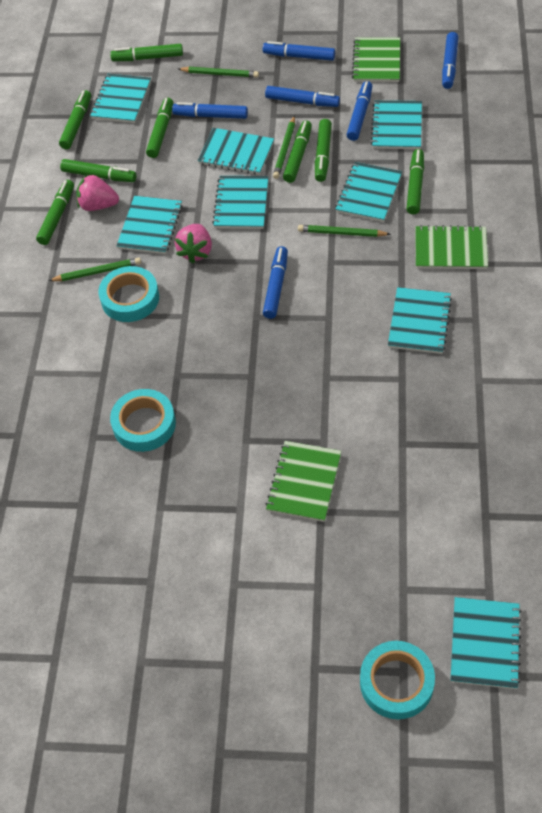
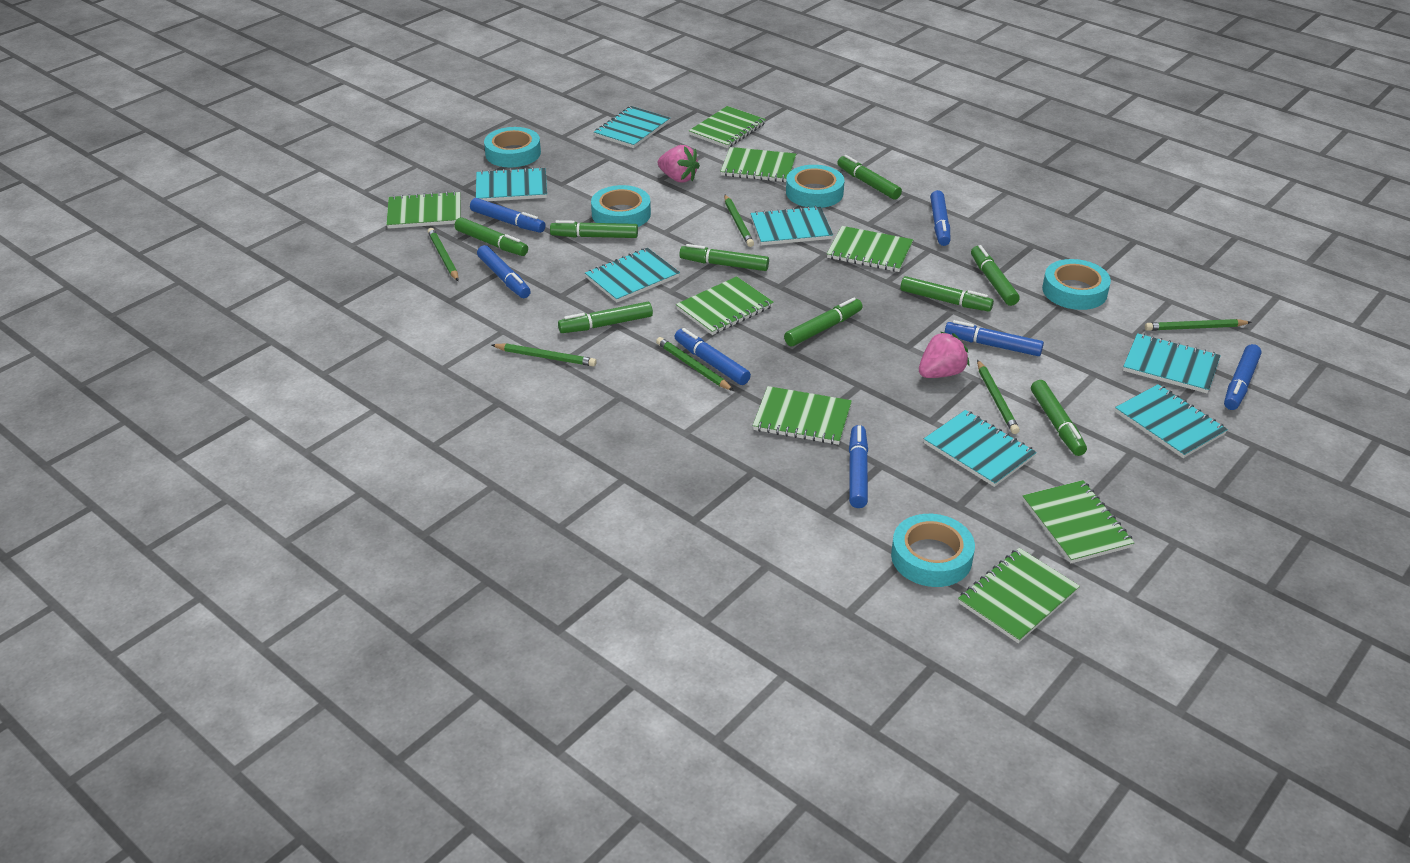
blue marker: [172,102,248,119] [263,41,335,61] [263,246,288,319] [265,86,340,107] [347,81,372,141] [442,32,459,89] = 6 -> [470,198,546,233] [477,245,531,298] [675,328,751,385] [849,425,868,508] [930,190,950,246] [945,320,1044,356] [1224,344,1262,410] = 7
green marker: [36,180,74,245] [59,90,91,149] [60,159,136,182] [110,44,183,61] [146,98,173,158] [283,121,312,183] [315,119,332,182] [406,149,424,214] = 8 -> [455,217,528,256] [550,220,638,238] [558,302,653,333] [679,244,769,271] [784,297,862,346] [837,155,902,200] [900,276,994,312] [971,245,1020,306] [1031,380,1087,456] = 9
green notebook: [266,441,341,522] [352,37,400,82] [415,225,488,269] = 3 -> [386,191,460,229] [676,276,774,335] [689,106,766,148] [720,147,796,182] [753,386,852,445] [827,226,913,272] [958,548,1080,643] [1023,480,1134,563] = 8
green pencil: [48,257,141,281] [178,67,259,77] [273,116,295,179] [298,225,391,237] = 4 -> [428,228,459,281] [492,343,597,367] [656,337,734,391] [724,194,754,247] [977,360,1020,434] [1145,319,1252,331] = 6
turquoise notebook: [90,74,151,123] [116,196,183,254] [198,128,274,175] [212,176,268,229] [335,162,402,222] [371,100,422,149] [388,287,452,354] [451,597,522,689] = 8 -> [476,167,547,201] [585,248,680,303] [594,106,670,148] [750,206,833,245] [924,410,1037,487] [1115,384,1228,458] [1123,333,1221,393] = 7
turquoise tape: [98,266,159,322] [110,389,176,452] [360,641,435,719] = 3 -> [484,127,541,167] [591,185,651,227] [786,165,845,208] [891,514,975,587] [1042,259,1111,310] = 5

